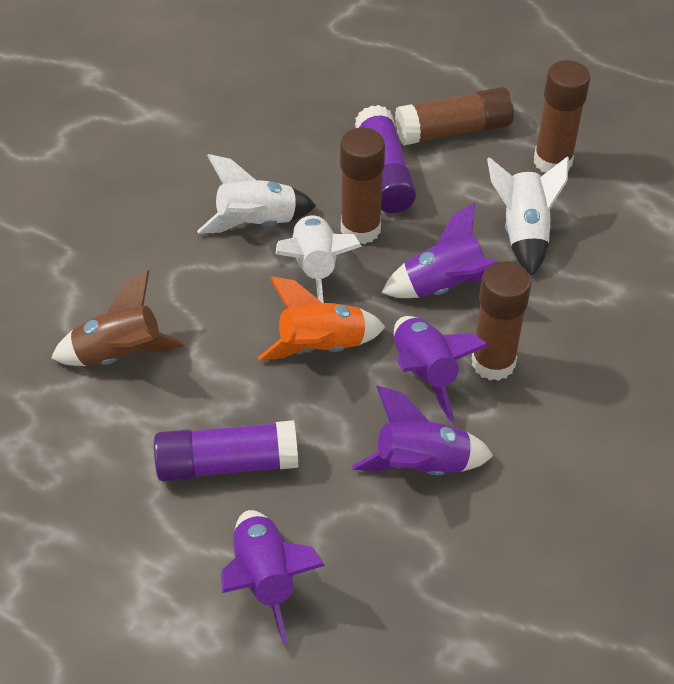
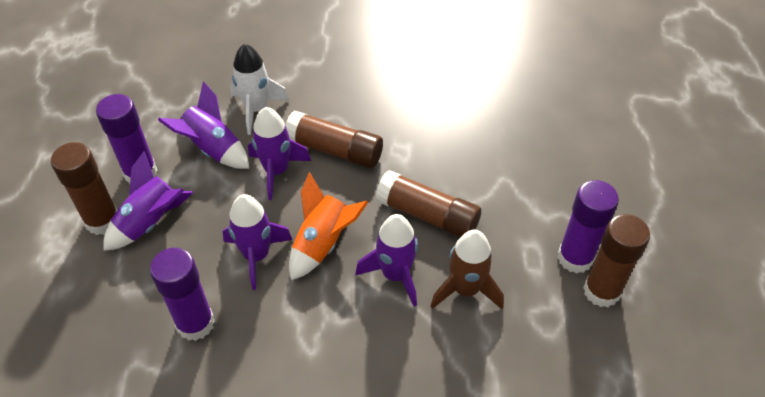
purple glue stick: [154,420,299,482] [355,105,416,213] = 2 -> [96,94,158,184] [150,248,215,341] [557,180,619,273] = 3
purple rocket: [221,510,325,643] [352,386,493,475] [382,202,498,298] [394,316,489,422] = 4 -> [103,151,193,251] [158,81,249,169] [222,194,292,290] [248,107,311,200] [355,214,418,306] = 5
white rocket: [197,154,316,234] [275,214,362,303] [487,156,569,276] = 3 -> [230,44,289,135] = 1

